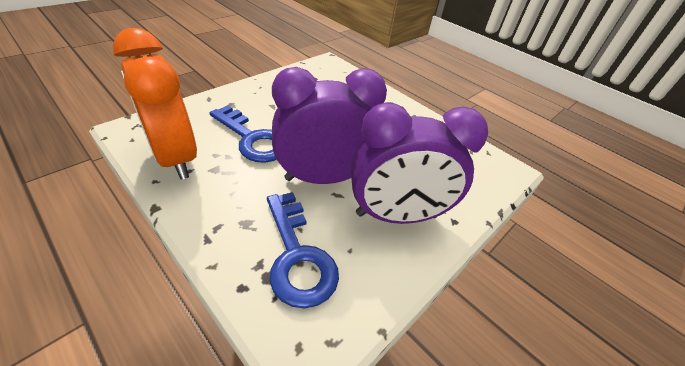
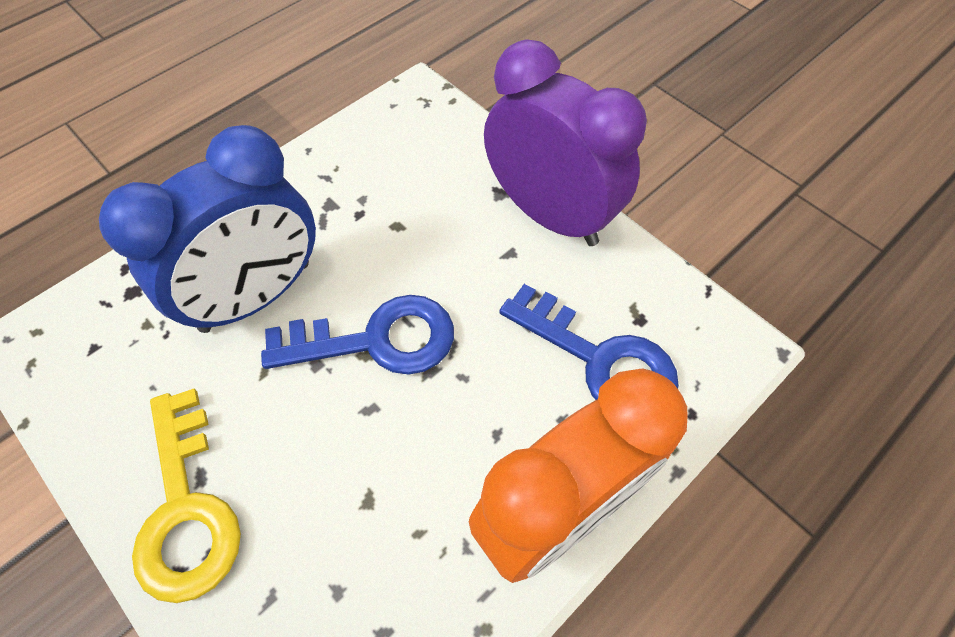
blue clock: none = 0 -> [99,125,316,333] = 1
purple clock: [272,67,387,184] [351,102,488,224] = 2 -> [484,39,647,246] = 1
yellow key: none = 0 -> [132,389,241,603] = 1

